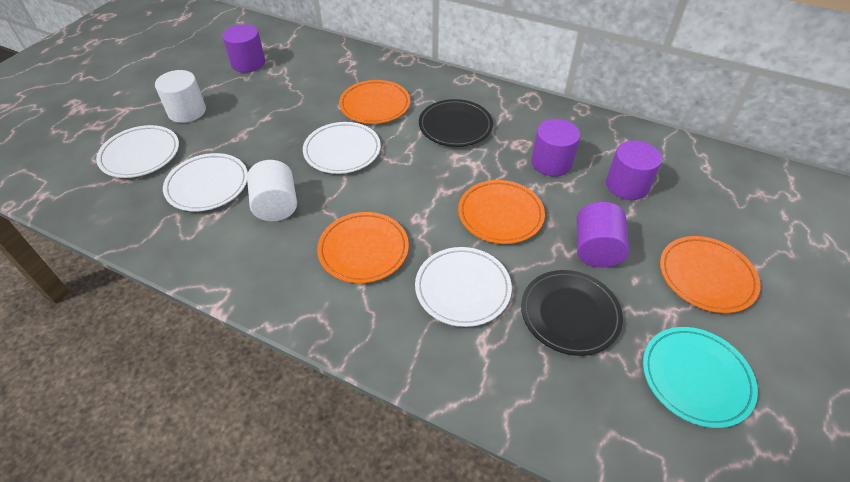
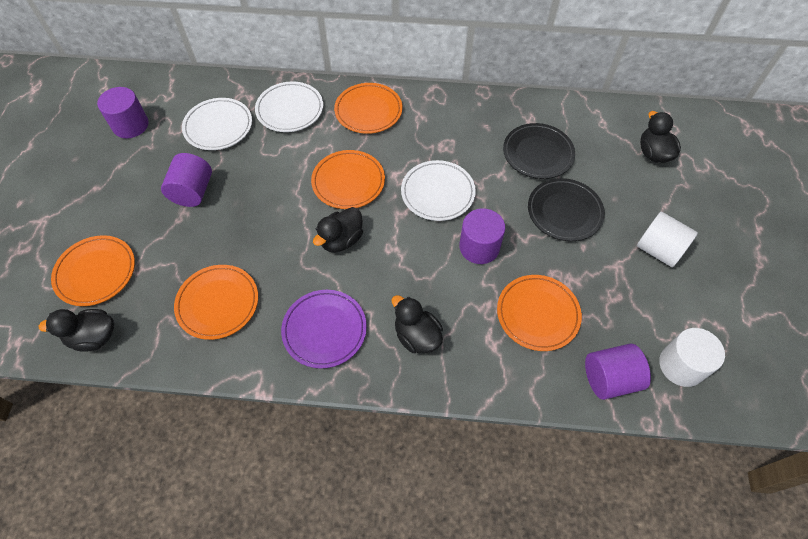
black duck: none = 0 -> [38,309,114,352] [313,207,363,252] [392,295,443,354] [640,111,681,163] = 4
orange plate: [317,212,409,283] [339,80,410,124] [458,180,545,244] [660,236,761,313] = 4 -> [51,235,135,306] [174,265,258,340] [311,150,385,209] [334,83,402,134] [497,275,582,351] = 5
purple plate: none = 0 -> [281,290,367,368] = 1
turquoise plate: [643,327,758,428] = 1 -> none = 0
white plate: [96,125,179,178] [163,153,248,211] [303,122,381,174] [415,247,512,327] = 4 -> [182,98,252,150] [255,81,323,132] [401,160,476,221] = 3

